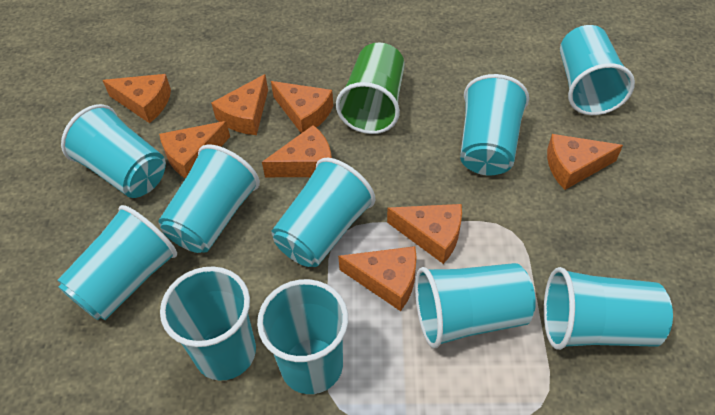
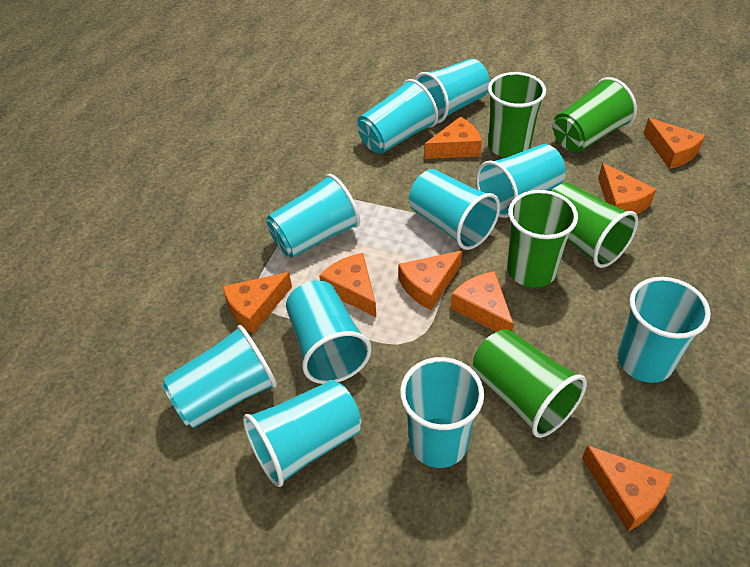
green cup: [336,43,405,134] = 1 -> [472,329,587,438] [488,72,546,158] [507,190,578,288] [551,183,638,268] [553,77,637,153] = 5

